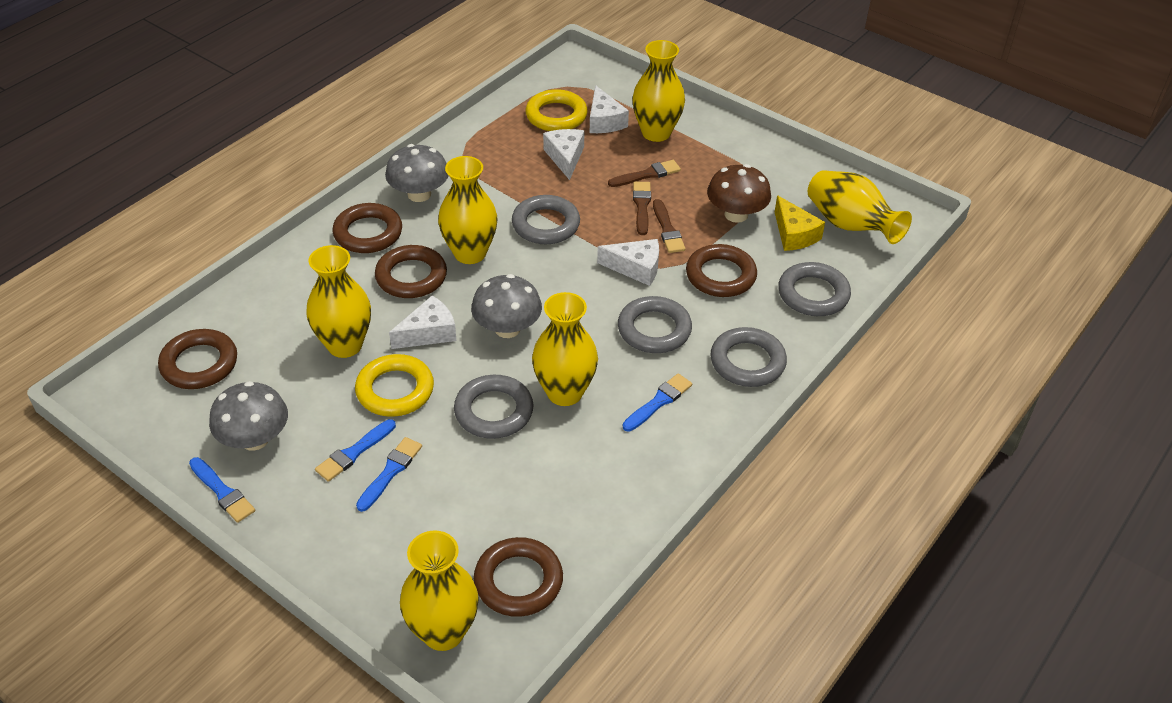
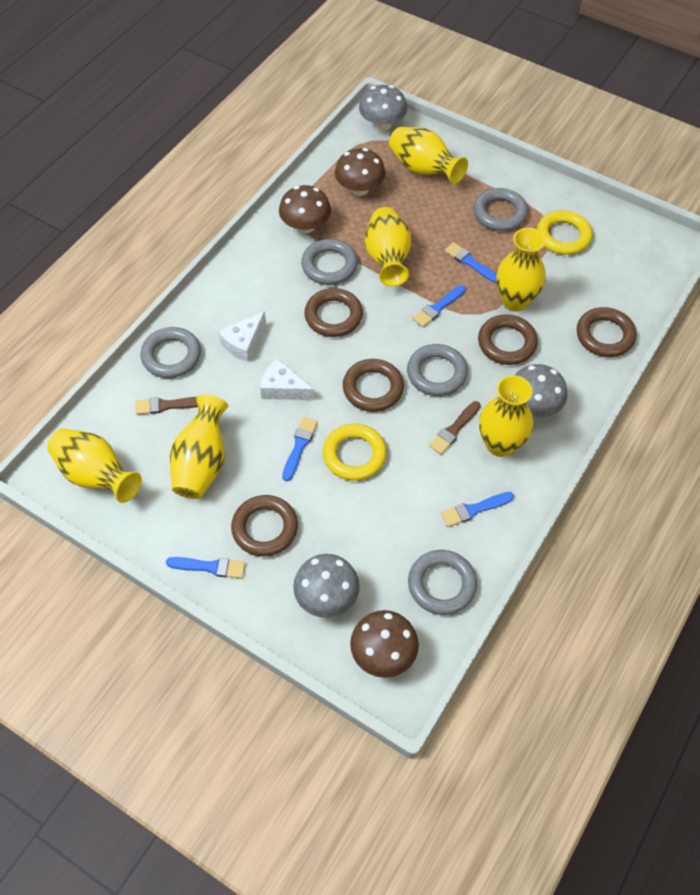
blue brush: [189,457,255,523] [315,419,396,482] [356,437,422,512] [623,373,692,432] = 4 -> [166,557,245,578] [282,417,318,481] [413,285,466,327] [441,492,514,527] [445,242,497,283] = 5
brown brush: [608,160,681,187] [633,182,651,235] [653,199,686,253] = 3 -> [135,397,198,415] [429,401,481,454] = 2
brown mushroom: [707,164,771,223] = 1 -> [279,185,331,233] [335,148,386,196] [350,610,419,678] = 3
white cheese: [389,296,456,349] [543,129,584,180] [590,85,629,133] [597,239,659,286] = 4 -> [218,311,266,362] [260,358,315,400] = 2
yellow cheese: [775,195,825,251] = 1 -> none = 0

